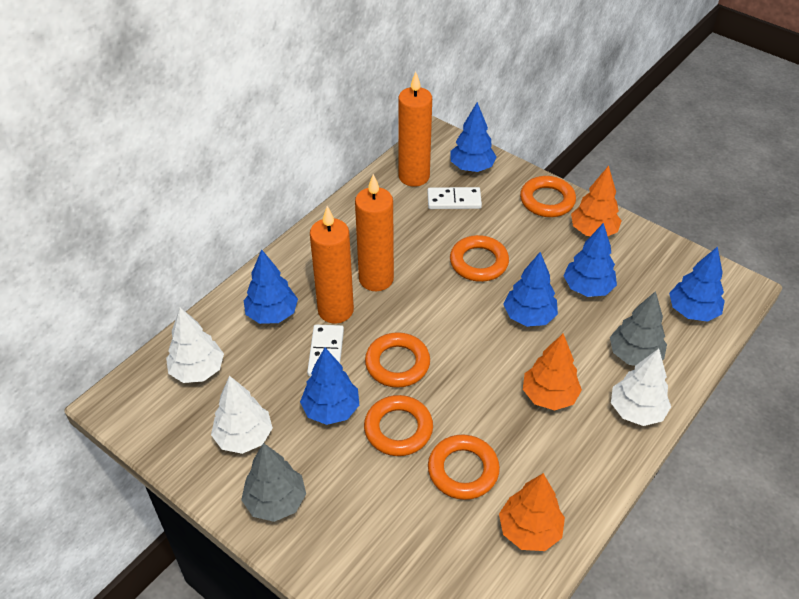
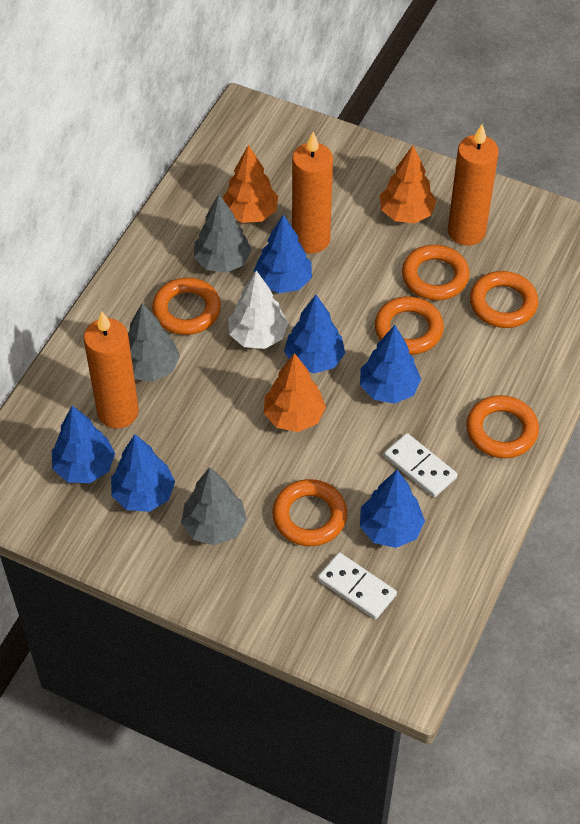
grey tree: [241,443,306,522] [610,291,667,366] = 2 -> [128,303,180,382] [181,467,247,546] [194,195,252,273] = 3
orange ring: [364,395,433,456] [365,332,430,388] [428,435,500,500] [450,235,509,282] [520,176,576,217] = 5 -> [152,278,221,335] [272,479,347,546] [375,296,444,355] [402,245,470,300] [466,395,539,458] [470,271,538,328] = 6
white tree: [166,307,224,383] [211,376,273,454] [611,349,671,426] = 3 -> [228,271,288,349] = 1

